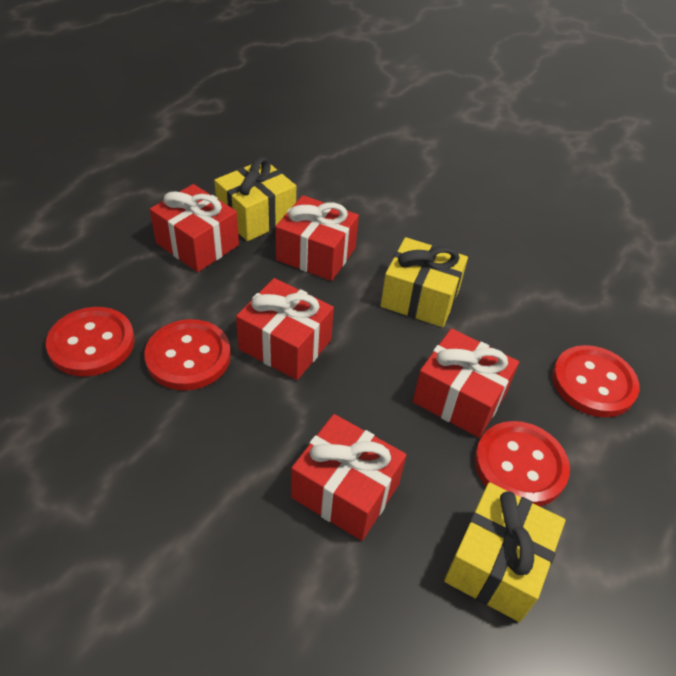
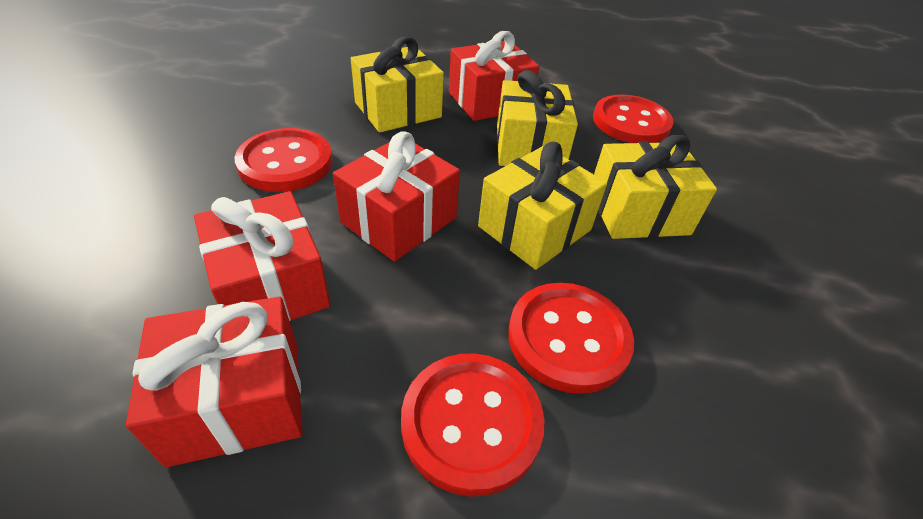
red gift: [150,184,239,272] [236,278,334,380] [275,195,359,281] [291,414,406,541] [413,328,519,438] = 5 -> [126,297,303,467] [194,191,330,321] [333,131,460,262] [449,31,539,121] = 4
yellow gift: [214,157,296,241] [381,237,468,327] [444,482,565,622] = 3 -> [351,37,444,132] [478,142,607,270] [497,70,578,166] [594,135,717,239] = 4

